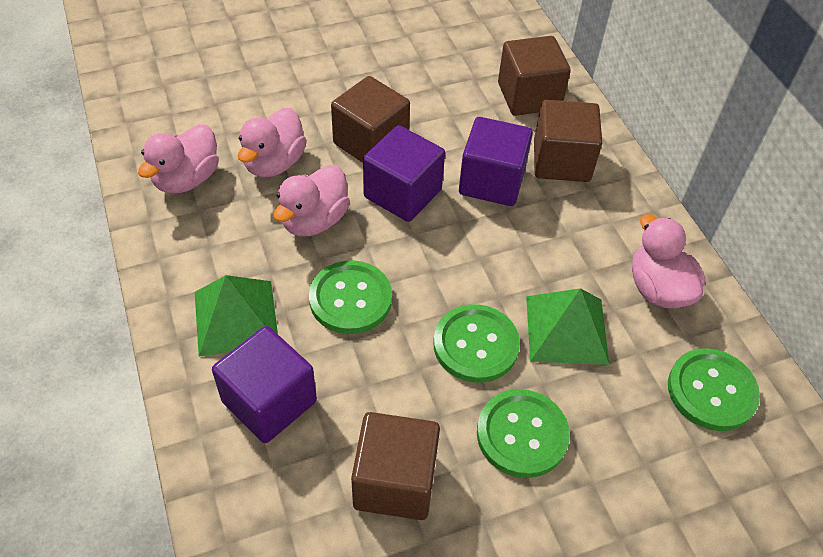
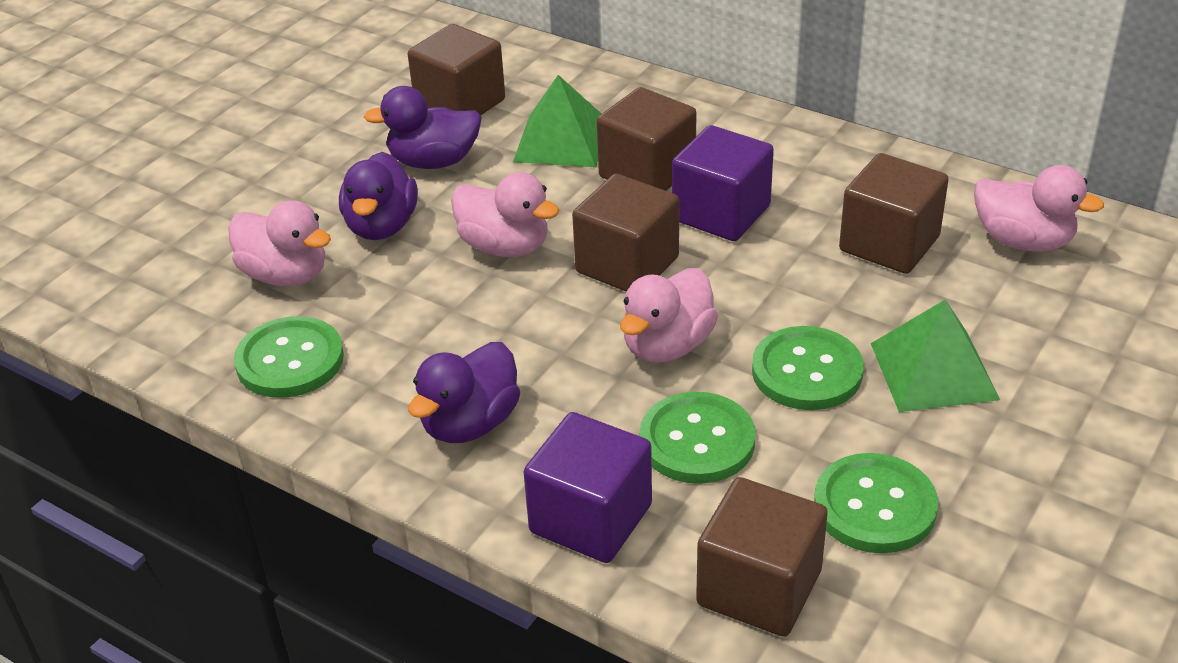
brown cube: [331,76,410,163] [351,412,440,520] [498,36,571,116] [534,100,602,182] = 4 -> [408,24,505,116] [572,174,679,292] [597,87,697,191] [696,477,828,637] [839,153,949,274] = 5
purple cube: [212,326,317,443] [363,125,445,222] [459,117,533,206] = 3 -> [524,412,652,563] [672,125,774,241] = 2
purple duck: none = 0 -> [339,152,418,240] [364,86,482,169] [408,342,520,443] = 3

